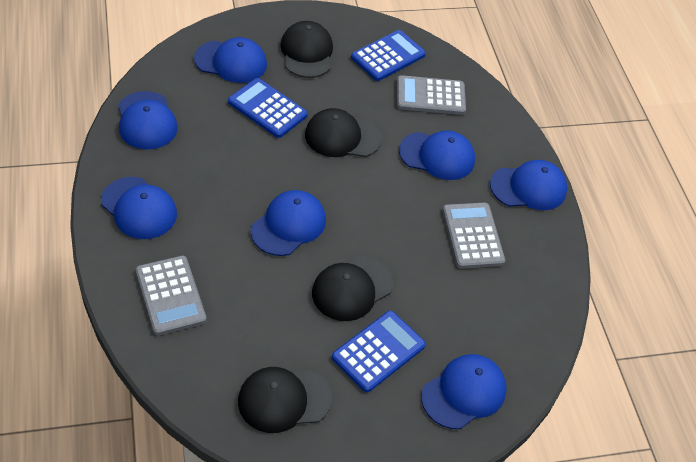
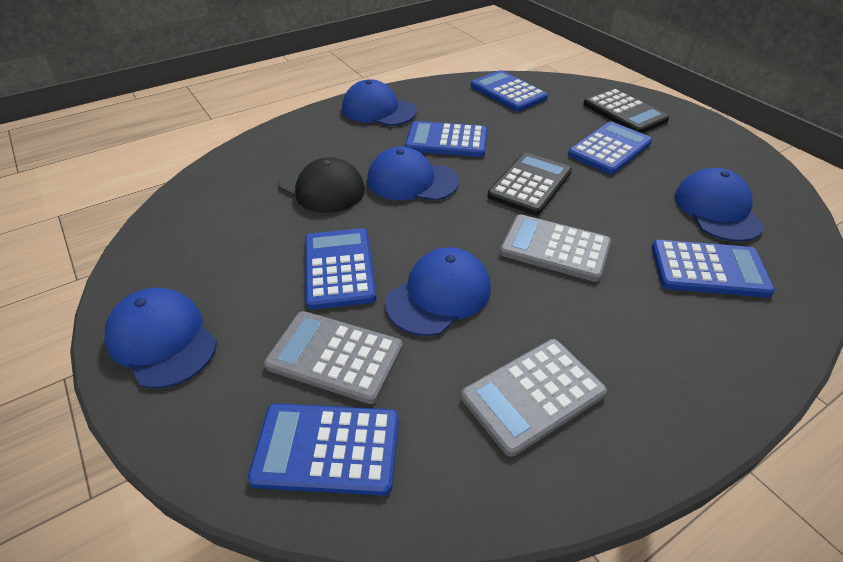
black calculator: none = 0 -> [487,153,572,216] [583,88,669,133] = 2
black cap: [238,367,332,433] [280,21,333,78] [305,108,382,157] [312,257,393,321] = 4 -> [279,157,365,213] = 1
blue calculator: [228,78,308,138] [332,311,426,392] [351,30,426,81] = 3 -> [248,403,399,496] [305,228,377,310] [405,121,488,157] [471,70,548,111] [568,121,652,174] [652,240,775,298] = 6
blue cap: [101,177,177,239] [118,91,178,150] [194,37,267,83] [250,190,326,256] [399,131,475,180] [421,354,507,429] [490,160,567,210] = 7 -> [104,288,217,389] [342,79,417,126] [367,147,459,201] [385,247,491,336] [675,168,764,242] = 5

